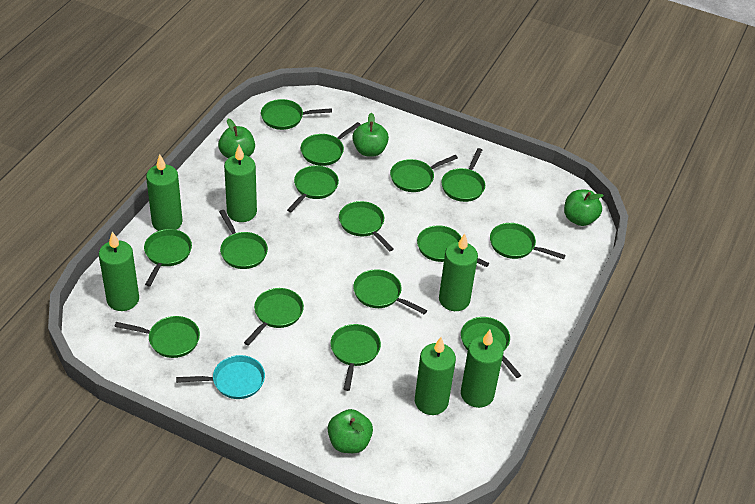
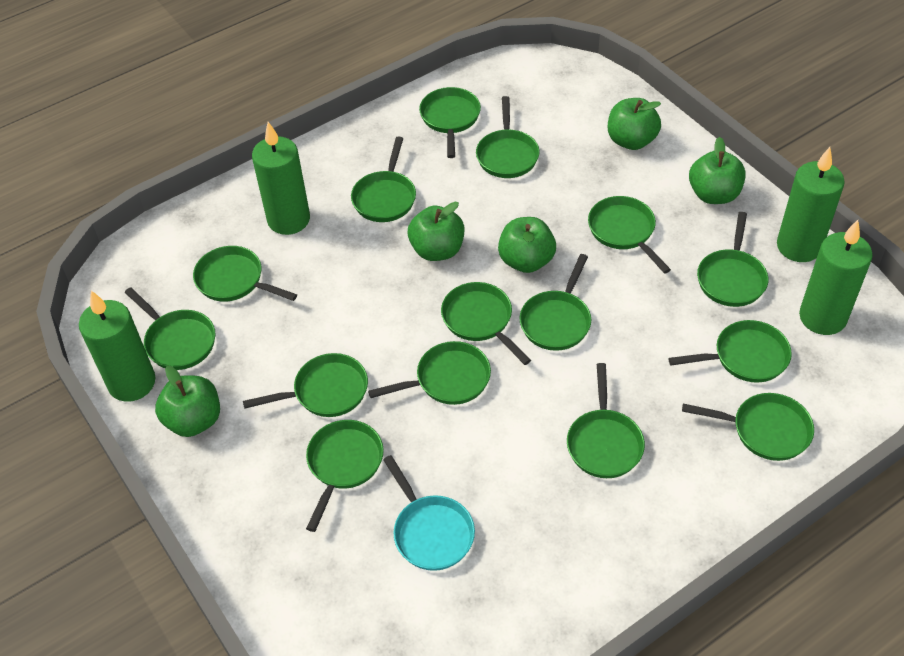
green apple: [218,119,255,158] [328,409,373,453] [352,113,389,157] [564,190,604,226] = 4 -> [155,366,220,437] [408,202,465,261] [498,217,556,273] [608,98,661,150] [689,137,746,204] = 5
green candle: [99,232,139,311] [146,154,183,231] [224,145,257,222] [415,337,456,415] [439,234,478,311] [461,330,504,408] = 6 -> [79,291,156,402] [252,122,310,235] [777,147,845,262] [799,220,873,335] = 4

